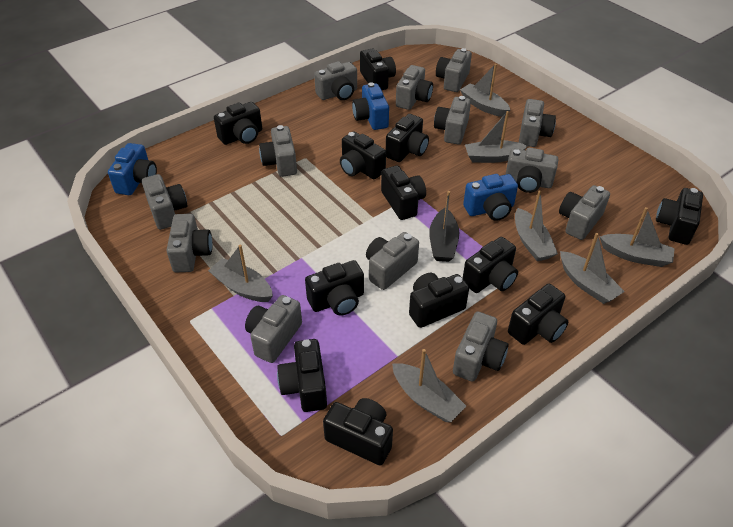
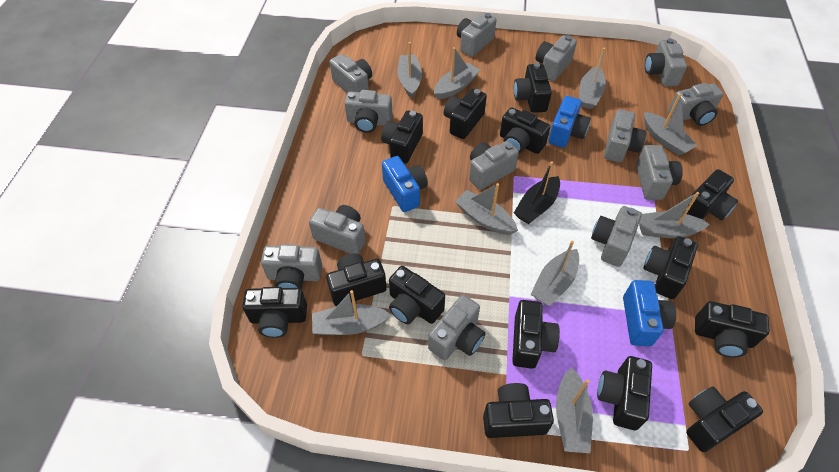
black camera: [214,102,262,145] [277,339,327,412] [305,260,364,316] [323,398,393,465] [340,131,386,179] [360,49,396,90] [381,166,426,220] [386,114,429,162] [409,273,469,328] [463,237,518,293] [508,284,568,345] [656,188,703,245] = 12 -> [242,287,307,338] [326,253,387,306] [381,111,423,164] [389,266,445,324] [444,89,487,139] [483,383,554,438] [500,107,551,154] [512,300,560,369] [514,63,552,113] [597,356,652,430] [644,236,698,299] [684,169,738,220] [686,387,763,452] [695,301,770,357] = 14
grey boat: [208,244,273,302] [392,349,466,422] [460,64,510,117] [465,111,527,163] [515,191,558,261] [560,233,625,304] [600,207,675,267] = 7 -> [312,290,391,335] [398,42,422,98] [434,47,480,99] [455,183,518,235] [531,241,579,306] [556,367,593,453] [579,48,606,109] [639,192,710,238] [644,94,698,156] = 9

